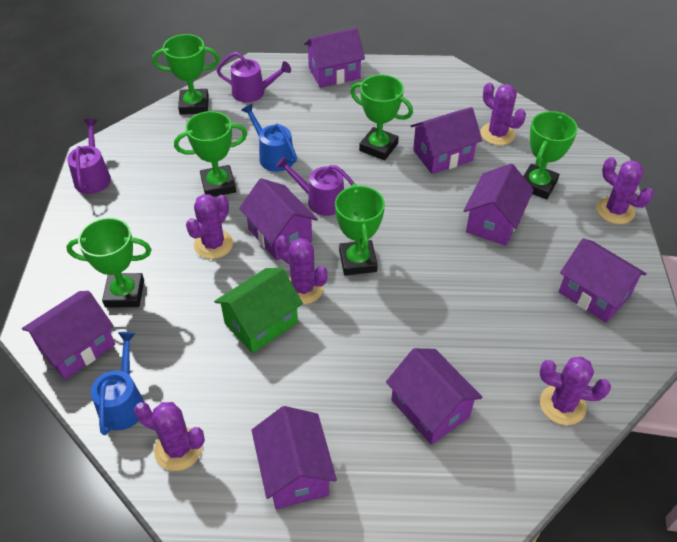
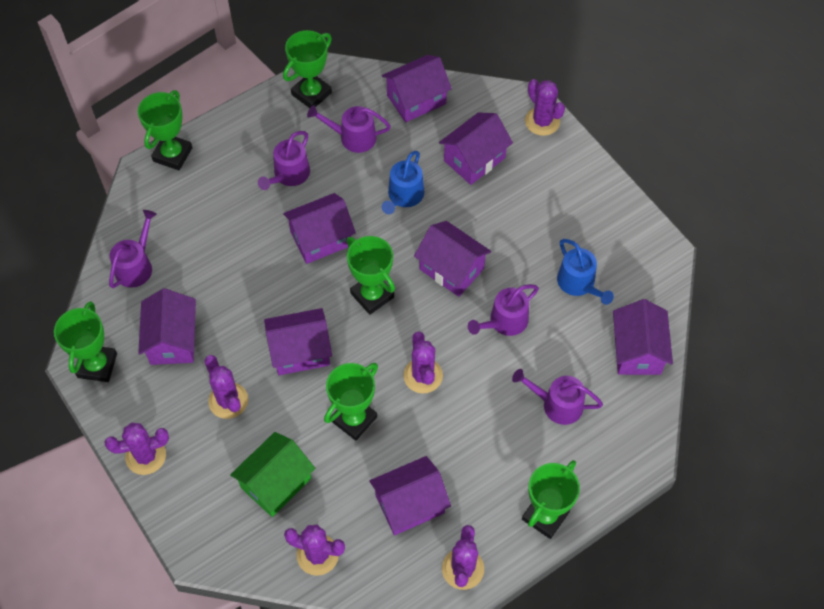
purple watering can: [67,119,111,194] [217,52,291,103] [276,156,355,216] = 3 -> [109,210,157,288] [258,131,310,190] [307,105,391,153] [468,284,539,336] [512,369,603,425] = 5

